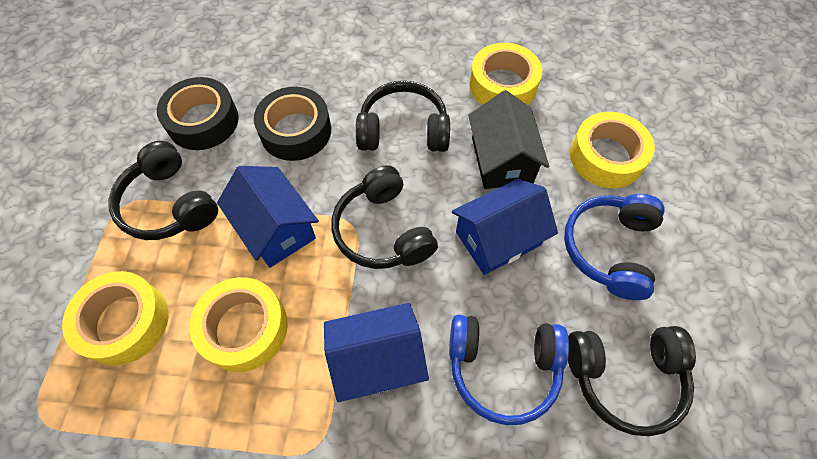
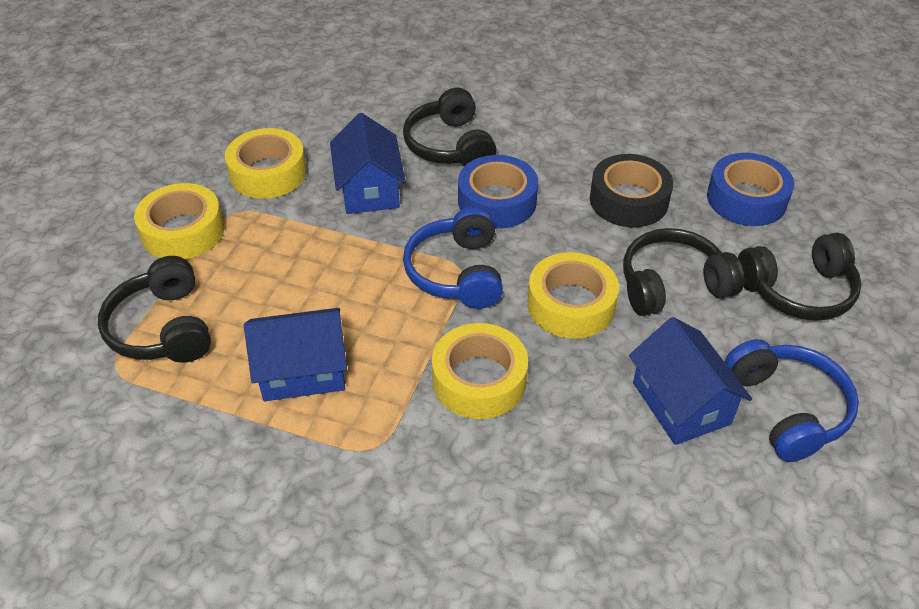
black house: [468,90,549,189] = 1 -> none = 0
black tape: [157,77,239,150] [254,87,331,161] = 2 -> [590,154,673,227] = 1
blue tape: none = 0 -> [458,155,538,229] [707,153,794,226] = 2

